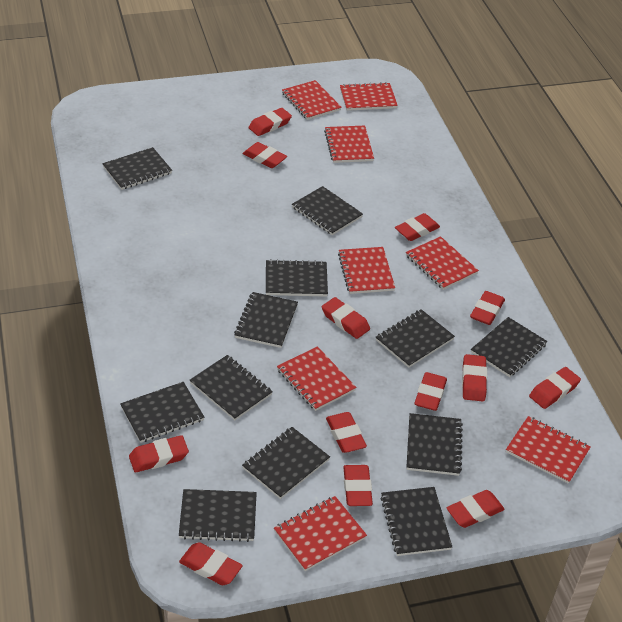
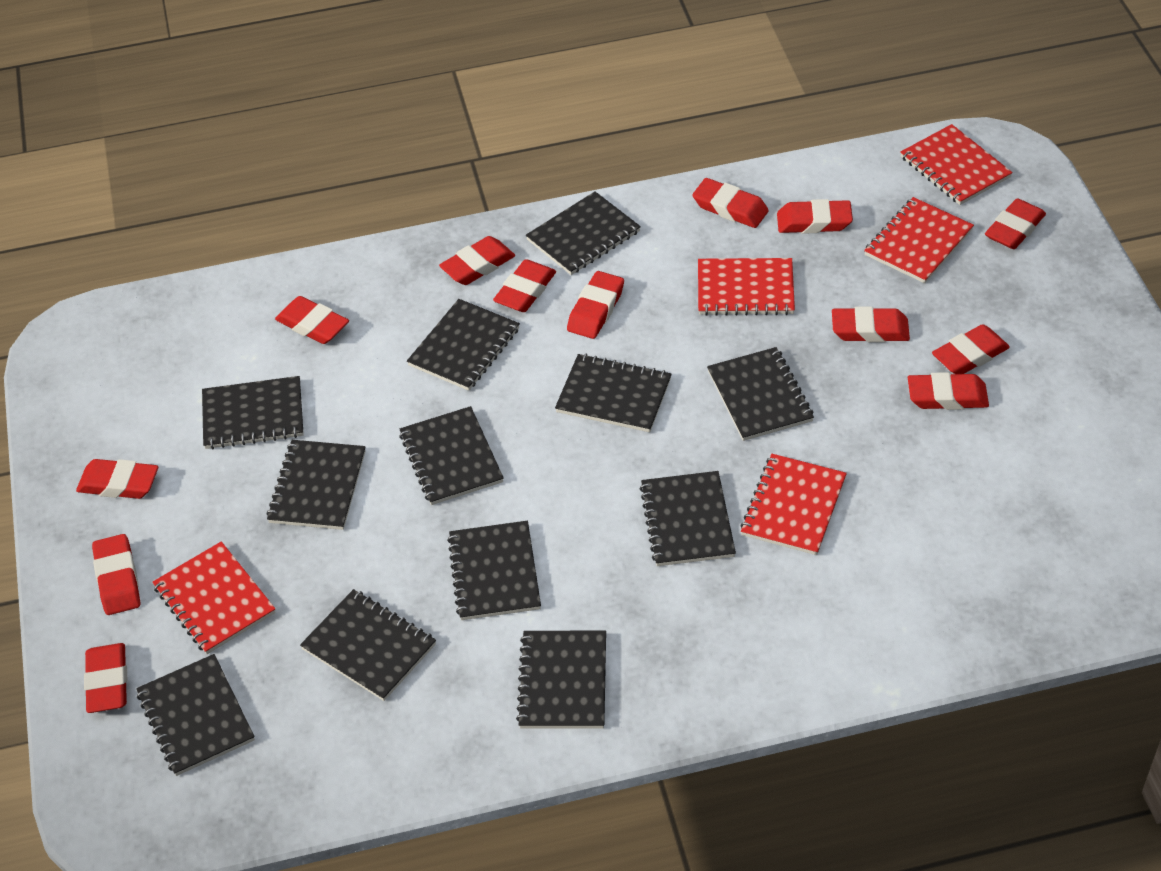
red notebook: [274,496,367,571] [277,346,357,411] [282,80,342,120] [324,125,374,163] [338,247,395,294] [340,82,398,111] [406,236,479,290] [506,416,591,484] = 8 -> [152,541,276,654] [698,258,795,316] [740,454,847,555] [864,197,974,283] [900,124,1013,205] = 5

